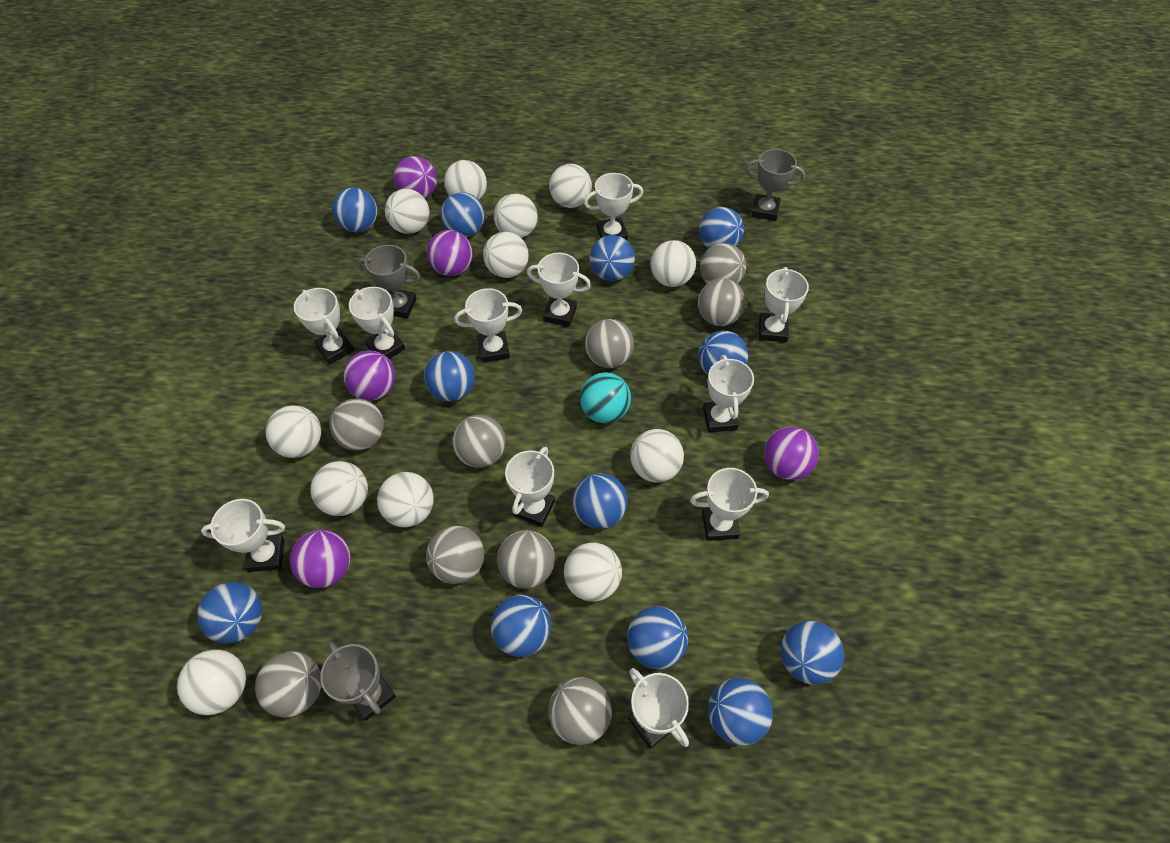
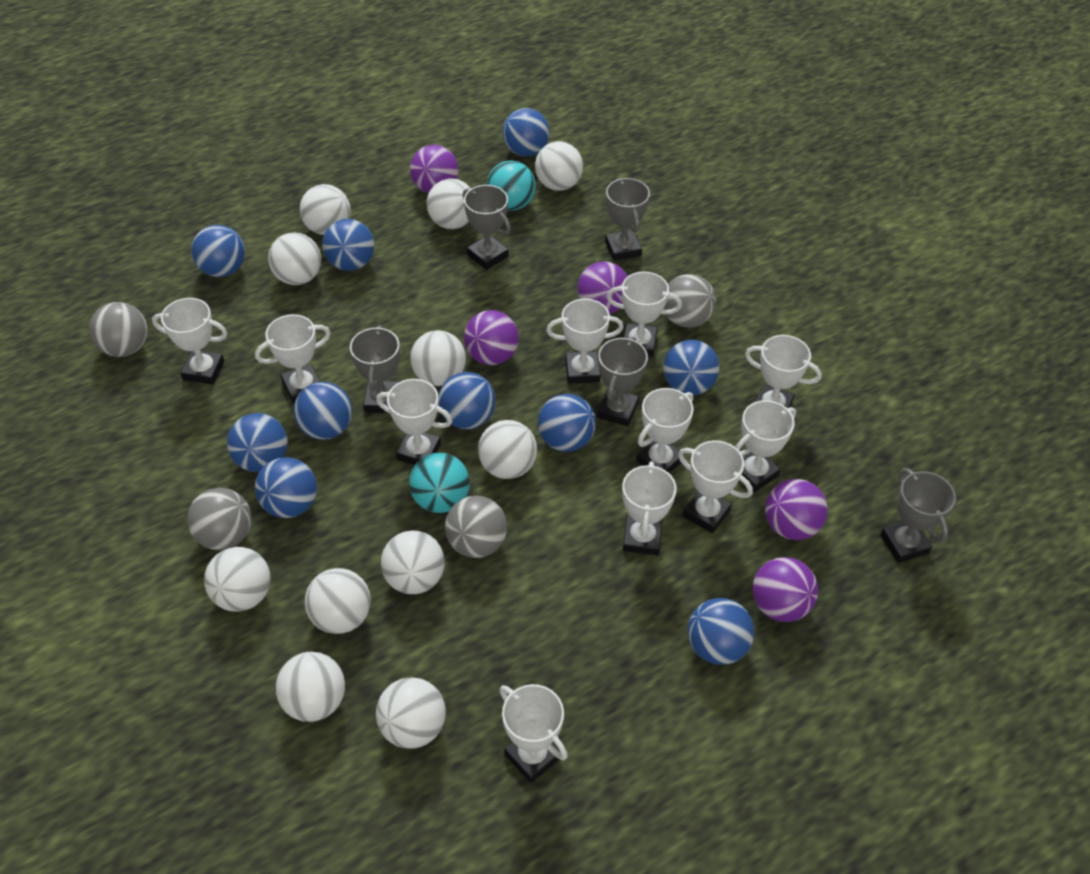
blue ball: [197,582,263,644] [332,187,377,232] [424,351,475,402] [440,192,485,237] [491,595,551,657] [572,473,628,529] [589,235,635,281] [627,606,688,669] [698,331,748,375] [699,207,744,249] [708,678,773,746] [781,621,844,685] = 12 -> [191,225,245,277] [227,413,288,472] [255,457,317,518] [293,382,352,440] [322,219,374,271] [438,372,496,429] [503,108,550,156] [538,394,596,452] [663,340,720,396] [688,598,754,665] = 10
grey ball: [255,652,321,718] [330,398,384,451] [426,526,484,584] [452,415,506,468] [497,530,555,589] [548,677,612,745] [585,319,634,368] [698,278,746,326] [700,243,746,284] = 9 -> [89,302,148,357] [187,488,252,550] [445,496,507,558] [663,274,716,328] = 4
grey trophy: [320,642,396,721] [357,245,420,319] [745,149,806,221] = 3 -> [350,325,400,413] [463,185,511,270] [597,337,648,427] [605,177,650,261] [881,468,956,563] = 5
turquoise ball: [580,372,631,423] = 1 -> [409,452,470,513] [487,161,536,211] = 2
white ball: [177,649,246,715] [266,405,321,458] [311,461,368,516] [377,472,434,527] [385,189,429,234] [444,160,487,200] [483,232,529,278] [494,193,538,238] [549,164,592,208] [564,543,622,602] [630,429,684,482] [650,240,696,287] = 12 -> [204,547,271,612] [268,233,321,285] [276,652,345,722] [300,184,351,235] [305,568,371,634] [376,677,446,749] [381,531,445,594] [410,330,466,386] [427,179,471,229] [478,420,537,479] [535,141,583,191] = 11

